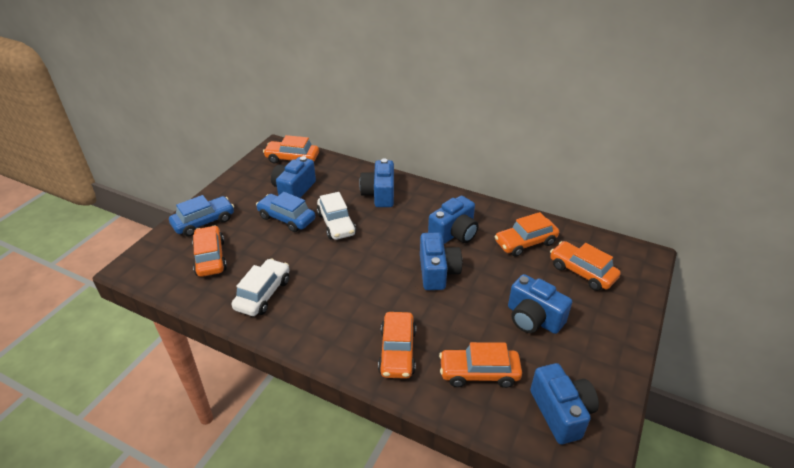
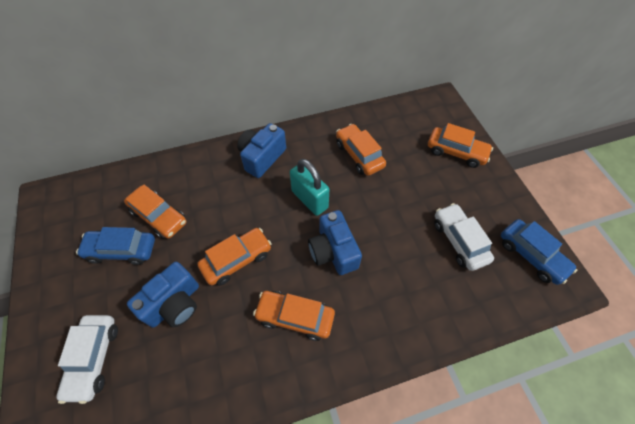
blue camera: [271,156,316,198] [359,158,394,207] [420,232,462,290] [428,196,478,244] [508,274,572,334] [530,363,599,444] = 6 -> [127,262,199,328] [237,123,286,178] [308,210,362,275] = 3
orange car: [192,225,227,277] [263,135,319,163] [378,312,416,379] [439,342,522,388] [494,212,559,257] [550,241,621,291] = 6 -> [124,185,186,239] [197,228,271,286] [253,291,335,341] [336,124,386,176] [428,123,493,168] = 5
turquoise padlock: none = 0 -> [290,159,329,216] = 1

